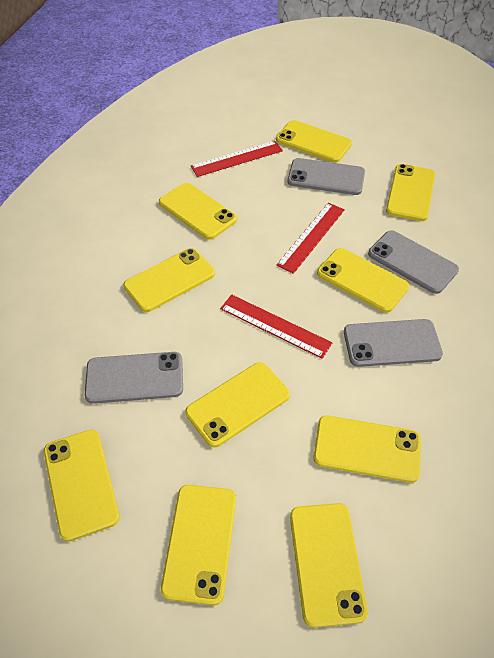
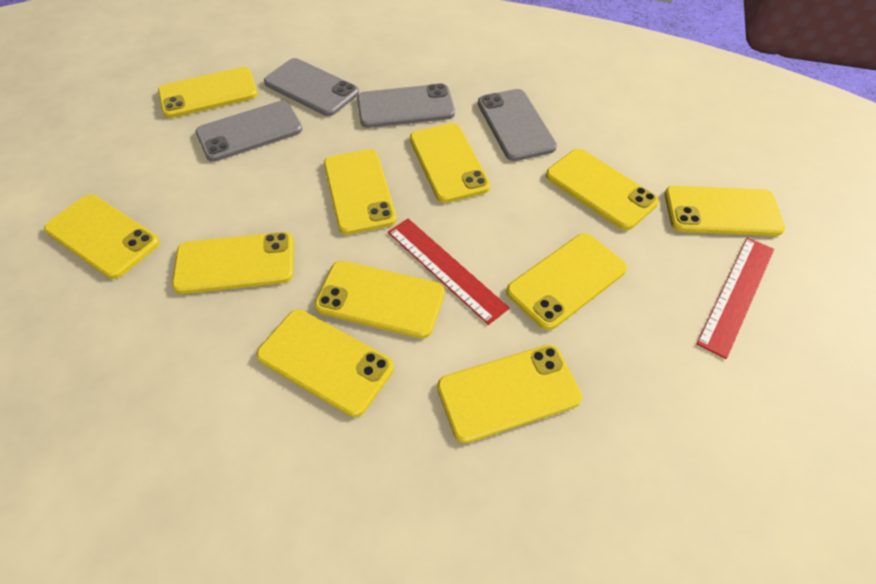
red ruler: [191,141,283,177] [220,295,332,359] [276,203,345,274] = 3 -> [388,219,509,325] [696,238,774,359] = 2
yellow phone: [44,429,120,542] [123,248,215,312] [159,183,237,240] [161,485,236,605] [185,362,290,447] [276,120,352,163] [290,503,368,628] [313,415,421,483] [317,248,409,313] [386,164,435,221] = 10 -> [44,195,160,279] [158,67,258,118] [172,232,294,294] [256,309,394,417] [315,261,445,339] [324,149,397,235] [410,123,490,203] [437,344,582,443] [506,233,627,330] [546,149,659,230] [664,186,785,236] = 11

